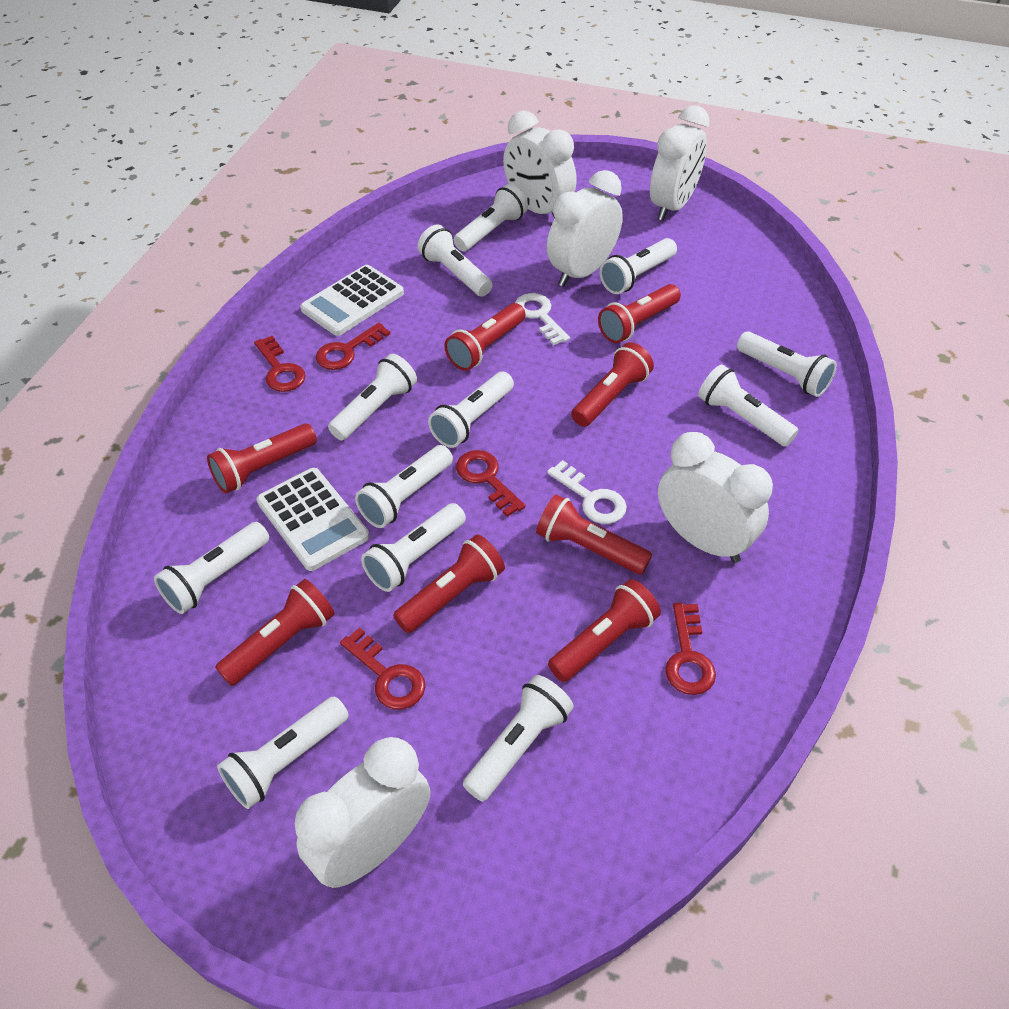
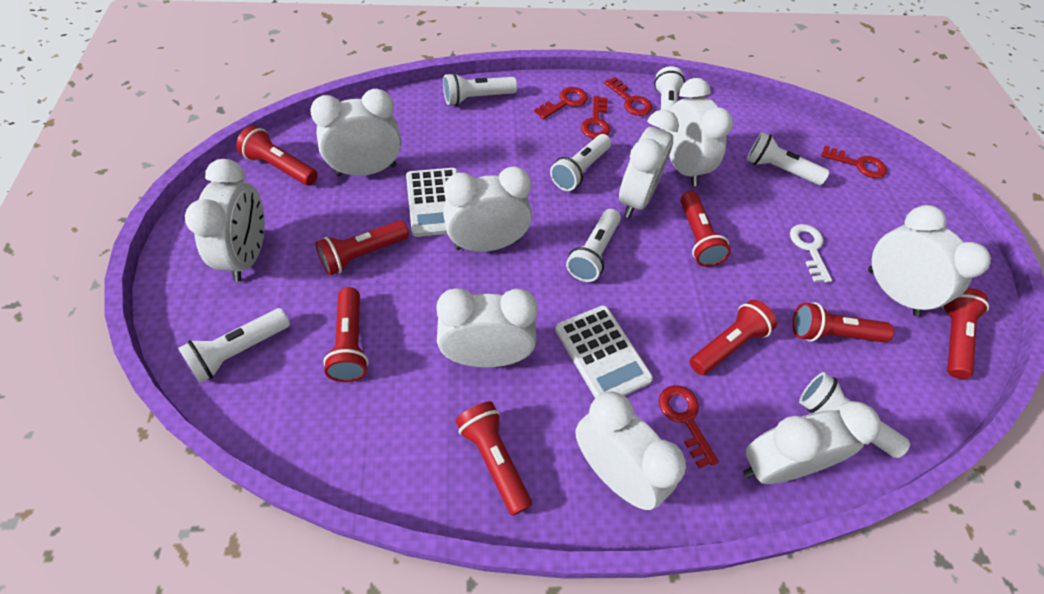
white clock: [295,737,430,888] [503,111,577,219] [547,170,623,287] [650,105,710,221] [658,432,773,563] = 5 -> [185,159,265,282] [310,89,401,176] [436,288,538,367] [443,166,532,252] [575,392,686,510] [619,110,679,218] [665,78,733,186] [743,401,881,484] [868,205,991,316] = 9
white flashlight: [154,522,269,614] [217,697,349,809] [328,354,417,440] [355,445,453,528] [361,503,466,592] [417,224,493,296] [428,372,514,448] [454,184,528,252] [463,675,574,802] [600,238,677,294] [698,364,799,447] [737,332,837,397] = 12 -> [178,308,290,383] [443,73,517,106] [550,134,611,191] [566,209,621,282] [654,66,685,131] [747,132,829,185] [799,372,910,458] = 7
white key: [515,293,570,345] [547,460,627,524] = 2 -> [790,224,832,282] = 1

